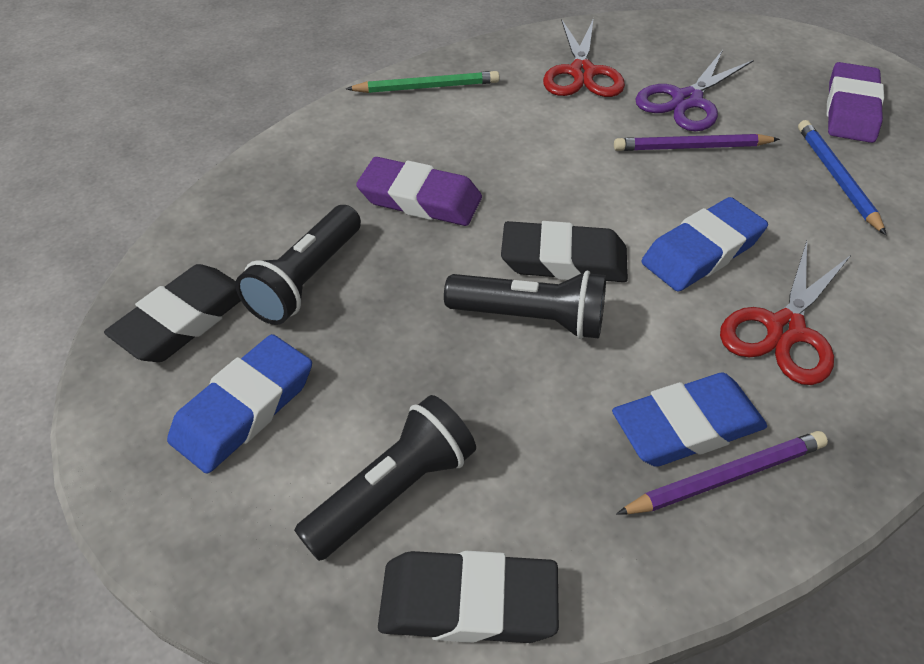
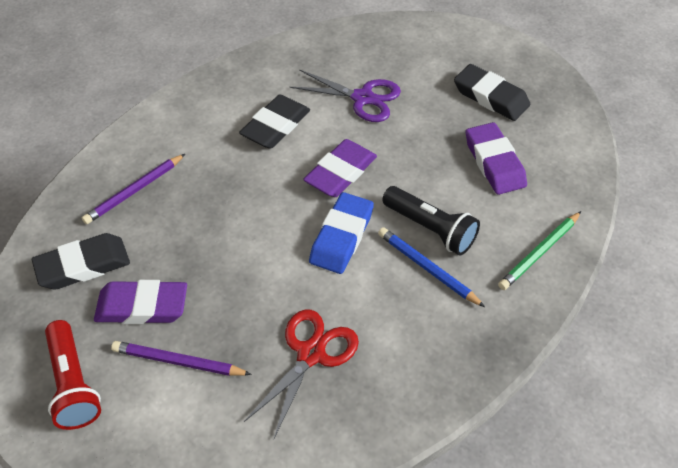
black flashlight: [235,205,361,325] [294,395,476,561] [444,271,606,339] = 3 -> [382,186,480,255] = 1
blue eraser: [167,334,312,474] [612,372,767,467] [641,197,768,291] = 3 -> [309,192,374,274] = 1
purple eraser: [356,157,482,226] [827,62,884,143] = 2 -> [94,280,187,324] [303,139,377,197] [466,122,527,195] = 3
red flashlight: none = 0 -> [45,320,101,430] = 1
red scissors: [543,18,625,97] [720,241,851,385] = 2 -> [244,309,359,438] = 1

